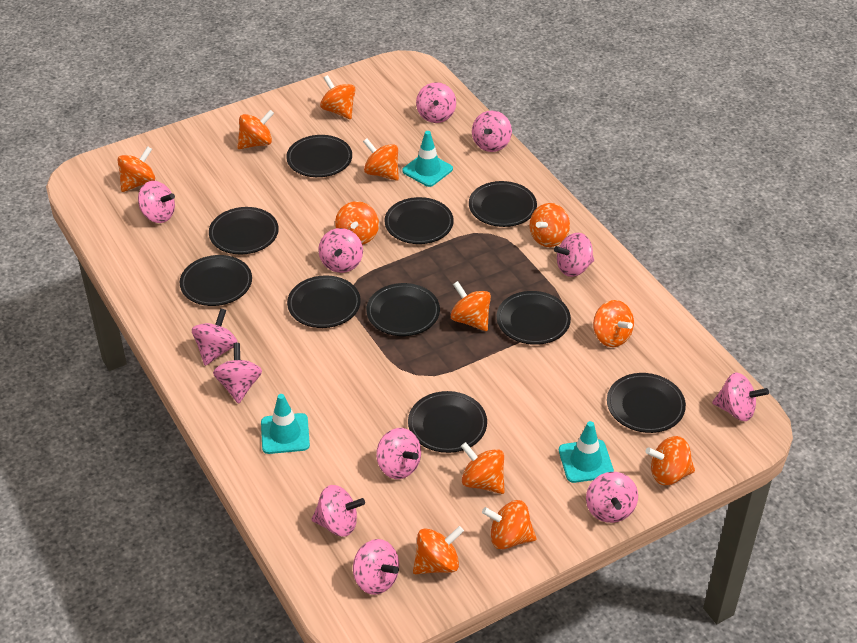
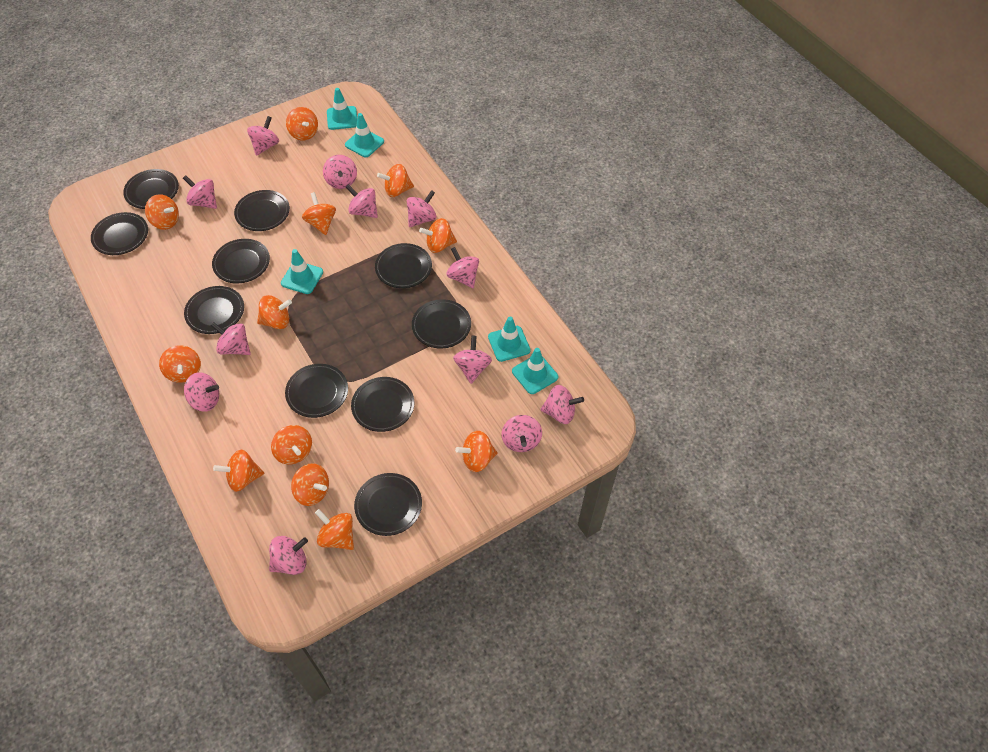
turquoise traffic cone: [261,394,310,454] [402,131,453,187] [559,421,614,483] = 3 -> [281,249,323,294] [327,88,357,130] [345,113,384,157] [488,316,530,362] [512,348,558,394] = 5

